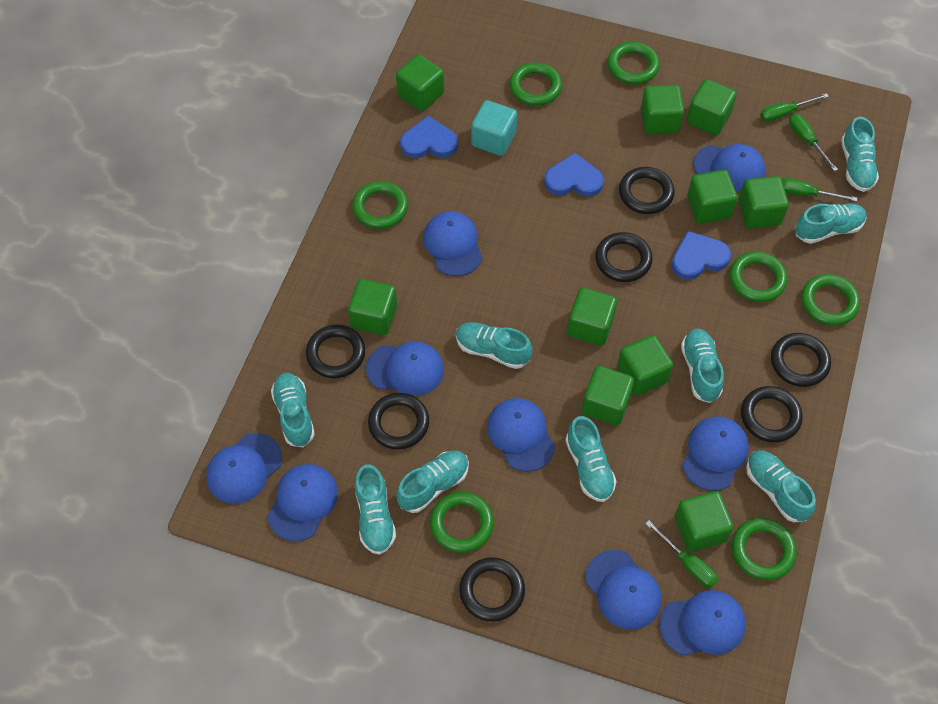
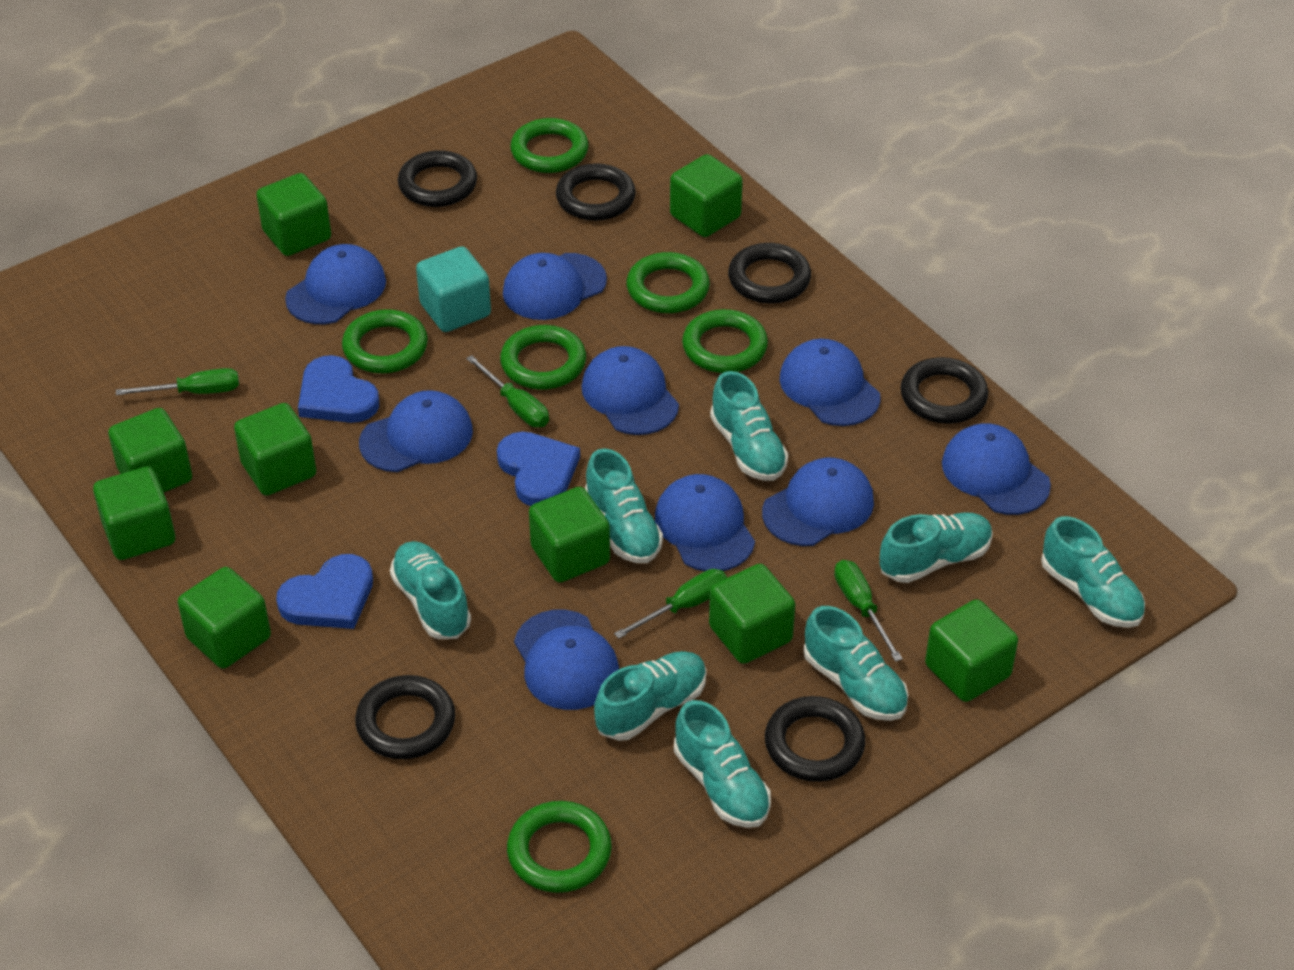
black ring: [306,325,365,379] [368,393,429,450] [459,557,525,622] [595,232,653,282] [619,167,675,214] [741,386,803,443] [771,333,831,387] = 7 -> [355,675,455,759] [398,150,477,207] [556,163,636,221] [728,243,811,304] [765,696,865,782] [900,357,988,424] = 6
green cube: [348,279,397,335] [396,54,444,111] [567,288,617,346] [582,366,634,426] [617,335,673,396] [641,85,684,134] [675,491,734,552] [687,79,737,135] [687,170,738,224] [739,176,789,229] = 10 -> [93,466,175,560] [108,408,192,492] [178,567,271,669] [234,403,316,496] [256,173,331,256] [529,487,610,583] [670,154,743,237] [709,564,795,664] [925,599,1018,702] = 9
green ring: [352,181,408,229] [430,492,494,553] [509,62,562,106] [607,42,660,85] [729,252,787,302] [732,518,797,580] [801,274,860,326] = 7 -> [342,309,428,373] [500,325,586,390] [507,801,612,893] [510,118,589,173] [626,252,710,313] [682,309,768,373] = 6
turquoise shoe: [271,373,315,447] [355,465,396,555] [396,451,469,513] [456,322,533,369] [565,416,617,502] [681,328,724,403] [746,450,816,522] [795,203,867,244] [841,117,879,192] = 9 -> [390,541,471,639] [585,448,663,563] [594,651,707,741] [674,700,771,828] [710,371,788,481] [804,606,909,721] [880,512,993,583] [1041,516,1145,628] = 8

